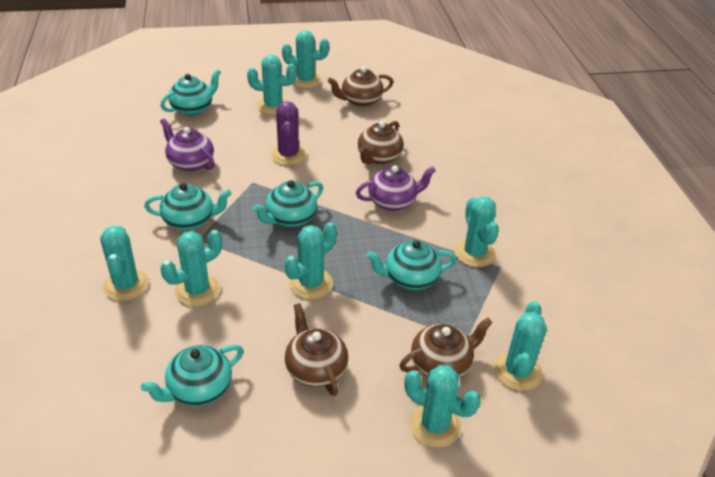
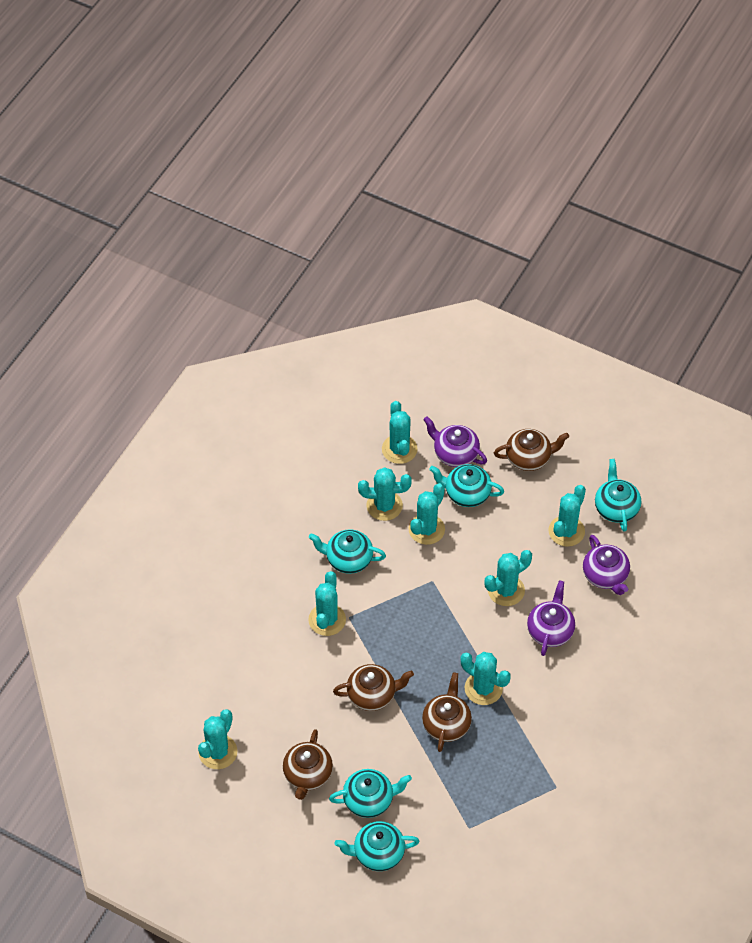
purple cactus: [270,101,307,166] = 1 -> none = 0
purple teapot: [160,118,215,172] [356,165,436,211] = 2 -> [423,416,487,467] [527,580,575,656] [583,535,630,595] = 3

